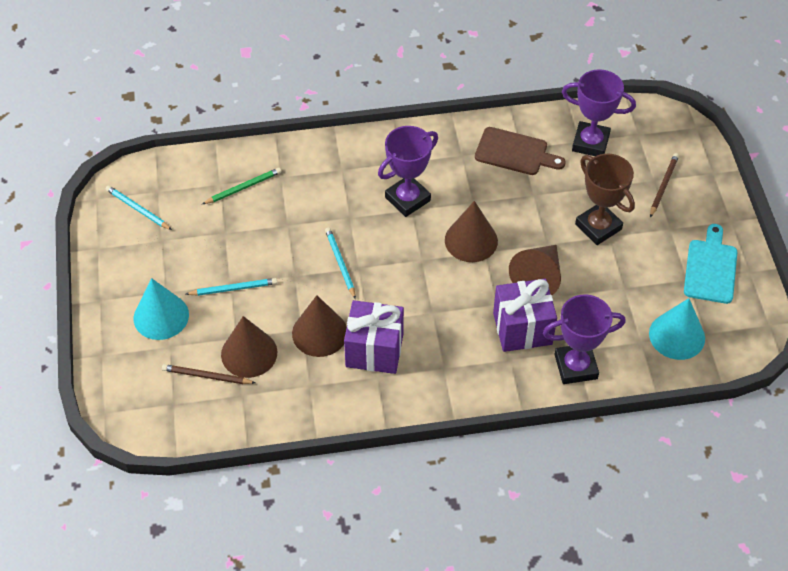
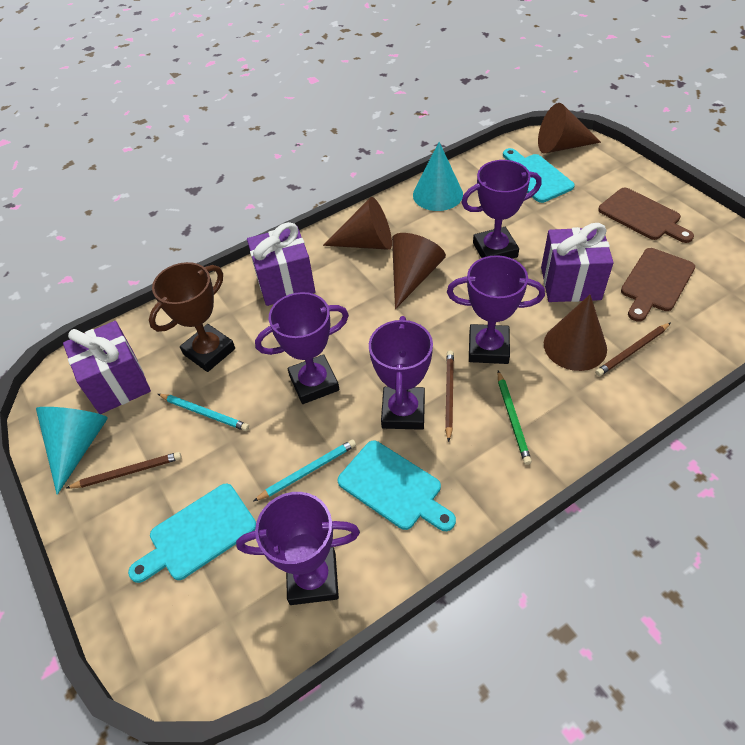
brown cutting board: [475,127,566,175] = 1 -> [598,188,694,243] [621,248,695,322] = 2
brown pencil: [162,364,255,384] [650,153,679,217] = 2 -> [66,452,182,488] [445,351,454,442] [595,323,671,376] = 3
purple gift: [344,300,404,374] [493,279,557,352] = 2 -> [63,321,151,414] [247,222,315,306] [541,223,614,302] = 3
purple trophy: [378,126,438,217] [543,294,626,384] [562,69,636,156] = 3 -> [236,492,360,605] [255,292,349,404] [369,316,433,430] [447,255,545,364] [461,160,542,259] = 5
turquoise cutting board: [684,224,737,304] = 1 -> [128,484,256,583] [338,441,456,531] [503,148,575,203] = 3
turquoise pencil: [106,185,172,230] [186,278,277,296] [325,227,356,299] = 3 -> [158,394,249,431] [253,439,356,502] = 2

